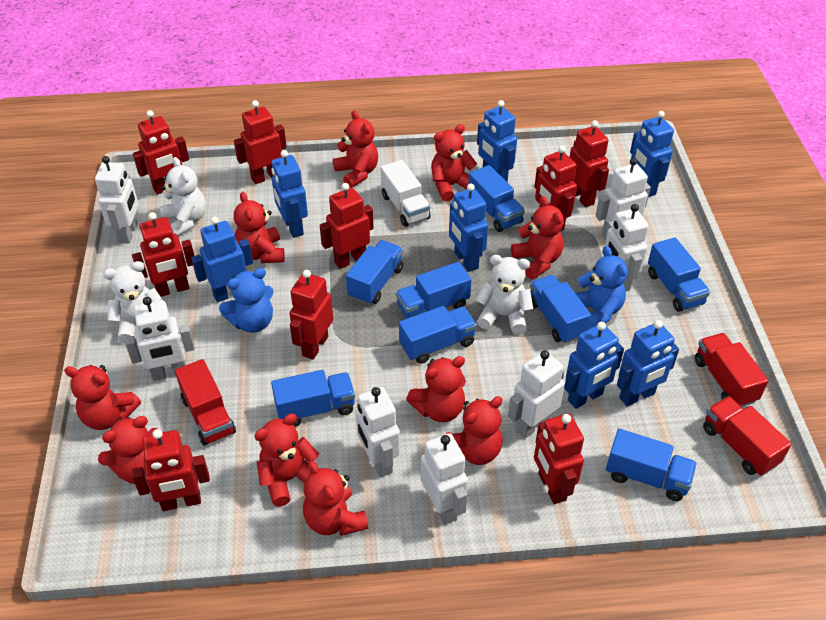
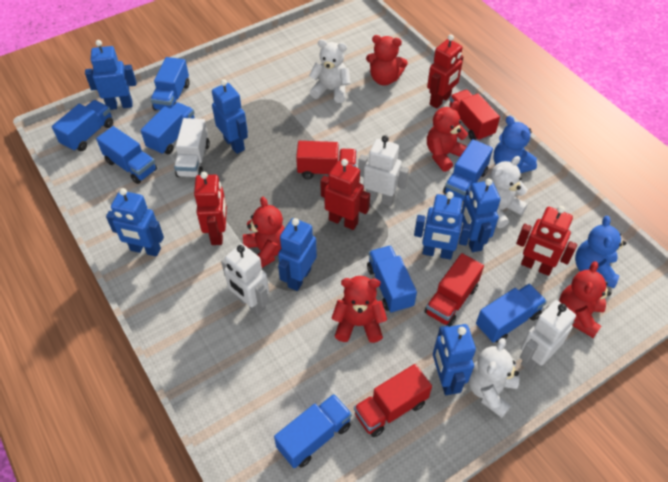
red robot: [132,212,194,297] [132,429,210,511] [133,110,189,195] [234,100,287,184] [289,270,333,360] [320,183,374,269] [534,146,577,231] [534,413,584,504] [570,120,609,207] = 9 -> [194,172,227,245] [320,159,370,230] [427,35,463,109] [516,206,577,276] = 4
red teddy bear: [64,365,141,430] [98,416,158,484] [234,192,285,263] [254,413,320,507] [303,461,368,536] [333,110,378,188] [406,356,466,422] [431,124,477,202] [446,396,503,465] [511,196,564,279] = 10 -> [243,197,285,268] [331,276,387,343] [366,35,408,85] [427,101,468,172] [559,261,611,338] = 5
red truck: [175,359,236,445] [695,333,768,407] [703,396,792,476] = 3 -> [296,141,357,179] [354,364,432,437] [425,253,484,327] [449,90,500,141] = 4
white robot: [95,156,139,244] [125,297,195,381] [355,387,400,477] [420,433,468,525] [508,350,565,438] [596,158,651,239] [604,204,649,291] = 7 -> [221,244,269,315] [358,135,409,206] [520,300,576,372] = 3

